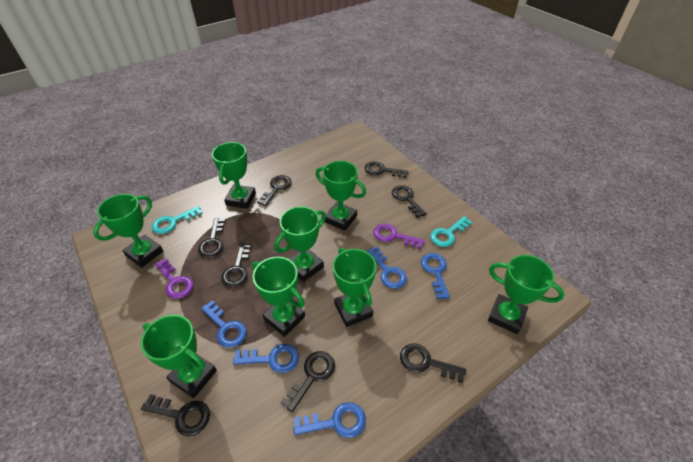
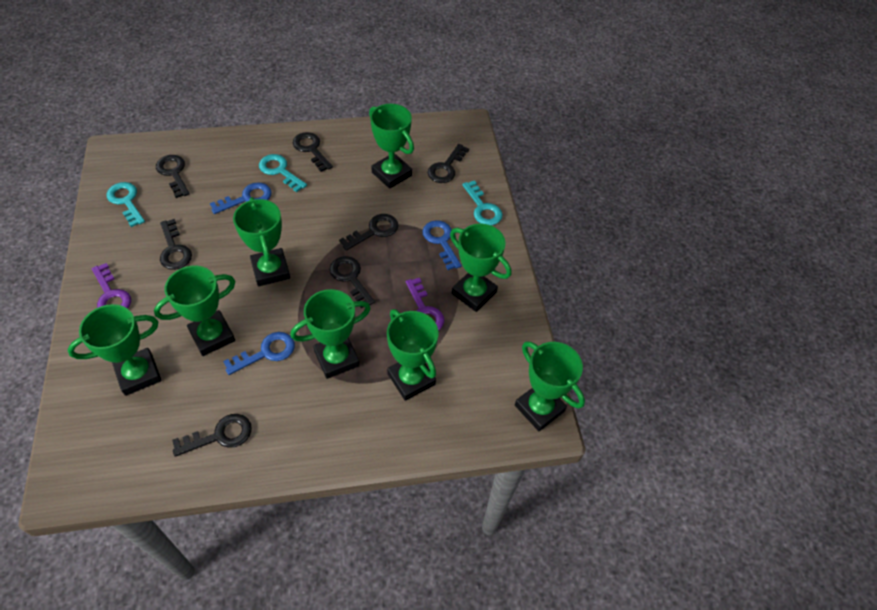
black key: [141,394,210,436] [198,218,225,258] [221,243,252,288] [257,175,292,206] [281,351,335,413] [364,161,409,178] [392,185,427,218] [400,343,466,383] = 8 -> [156,155,190,198] [160,219,192,270] [172,414,252,457] [293,132,333,172] [329,256,375,308] [339,214,399,251] [428,144,469,183] = 7
blue key: [201,300,247,348] [233,344,299,373] [293,402,366,438] [367,246,407,289] [421,253,450,299] = 5 -> [210,182,272,214] [223,332,295,375] [423,220,461,270] = 3
turquoise key: [152,206,203,234] [430,216,472,247] = 2 -> [106,182,145,227] [259,154,307,192] [462,180,503,226] = 3

